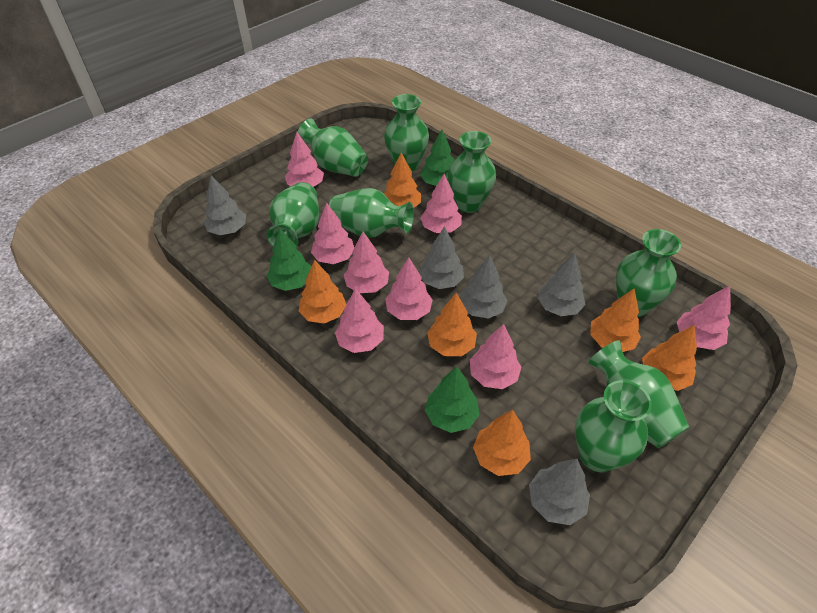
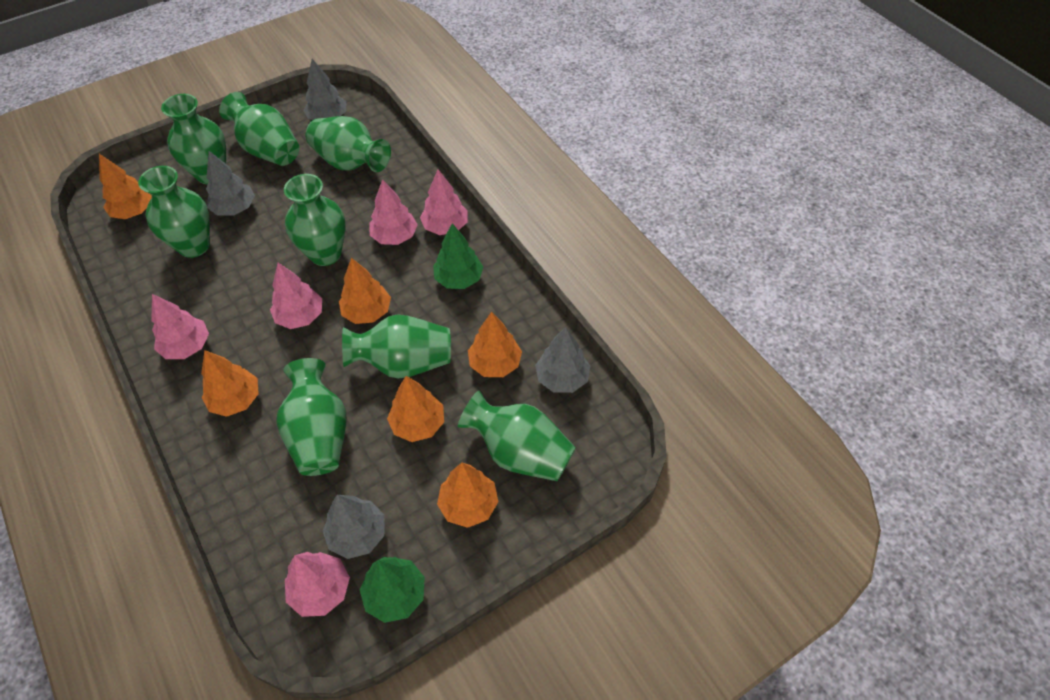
green tree: [266,229,312,291] [420,129,454,186] [425,367,480,433] = 3 -> [360,557,425,623] [433,223,483,289] = 2
grey tree: [204,175,246,235] [419,226,464,289] [460,255,507,318] [529,459,590,525] [537,253,586,316] = 5 -> [206,151,255,216] [304,59,346,120] [323,495,385,559] [535,327,590,393] = 4
pink tree: [285,132,324,187] [311,203,354,264] [335,289,384,353] [344,232,389,293] [385,258,433,320] [420,174,462,233] [470,324,521,389] [677,286,731,350] = 8 -> [151,294,209,359] [270,263,322,329] [285,552,350,617] [369,179,418,245] [420,170,467,235] = 5

